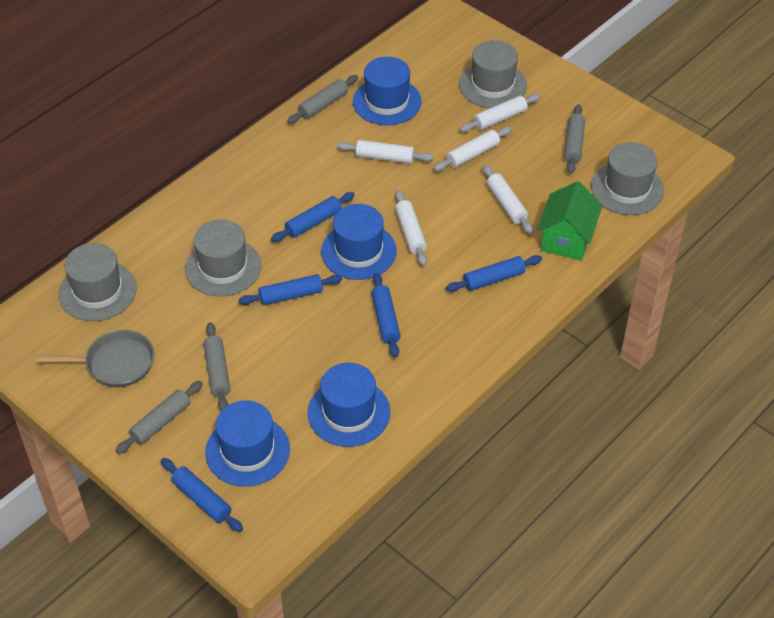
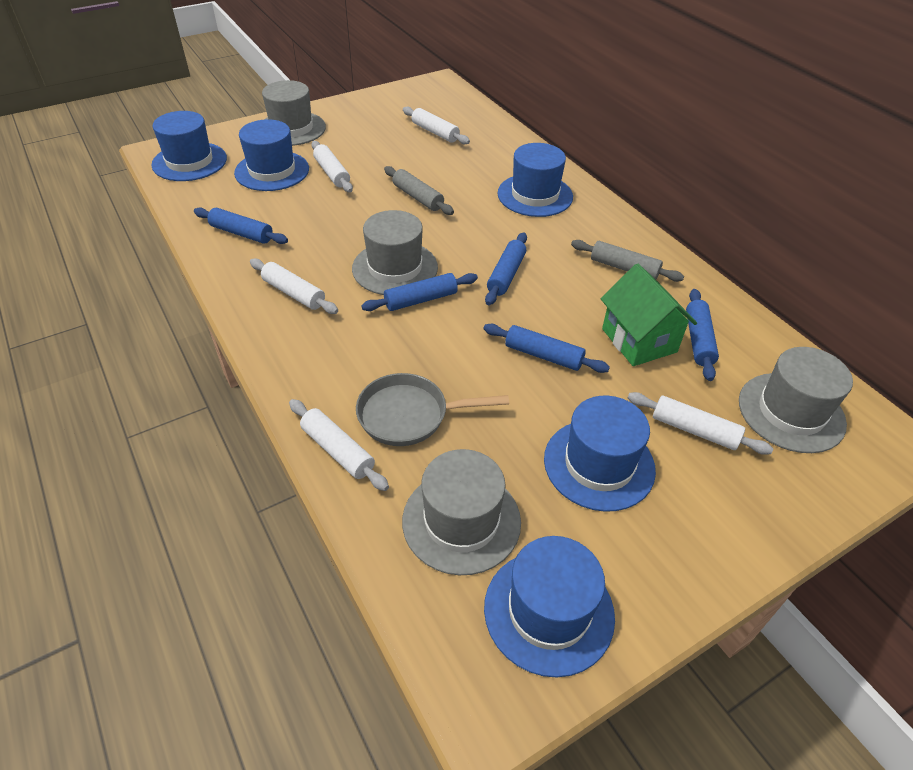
blue hat: [205,400,290,487] [308,363,390,447] [321,204,397,280] [353,57,422,125] = 4 -> [151,111,227,181] [234,119,309,191] [484,536,615,677] [497,143,573,217] [544,396,656,512] = 5
grey rolling pin: [115,381,203,454] [203,322,230,411] [287,75,358,124] [564,104,585,174] = 4 -> [384,166,454,215] [571,240,684,282] = 2

